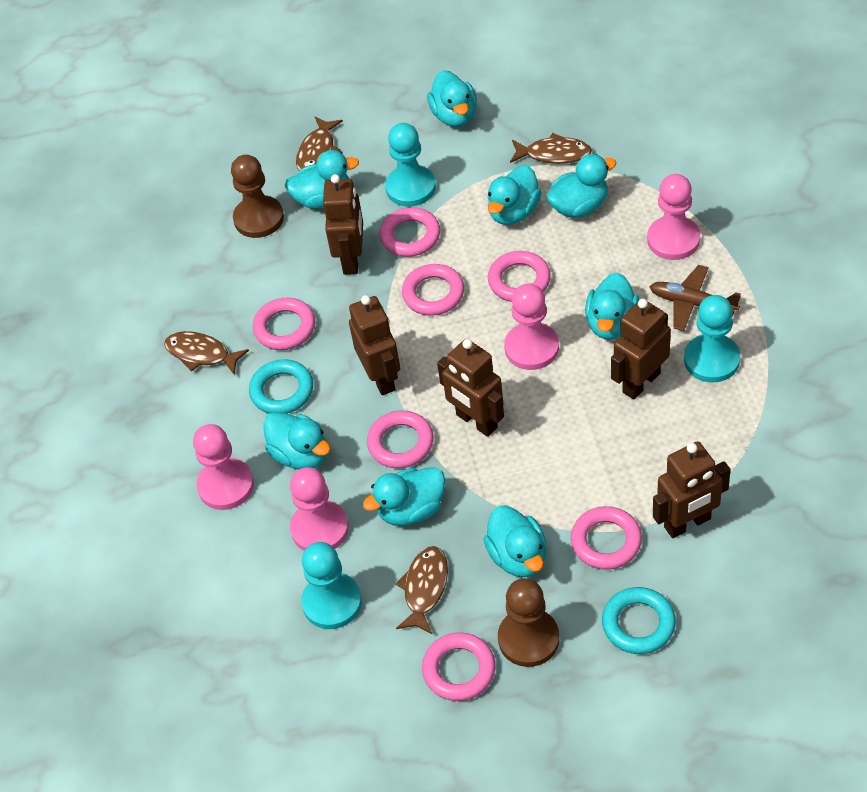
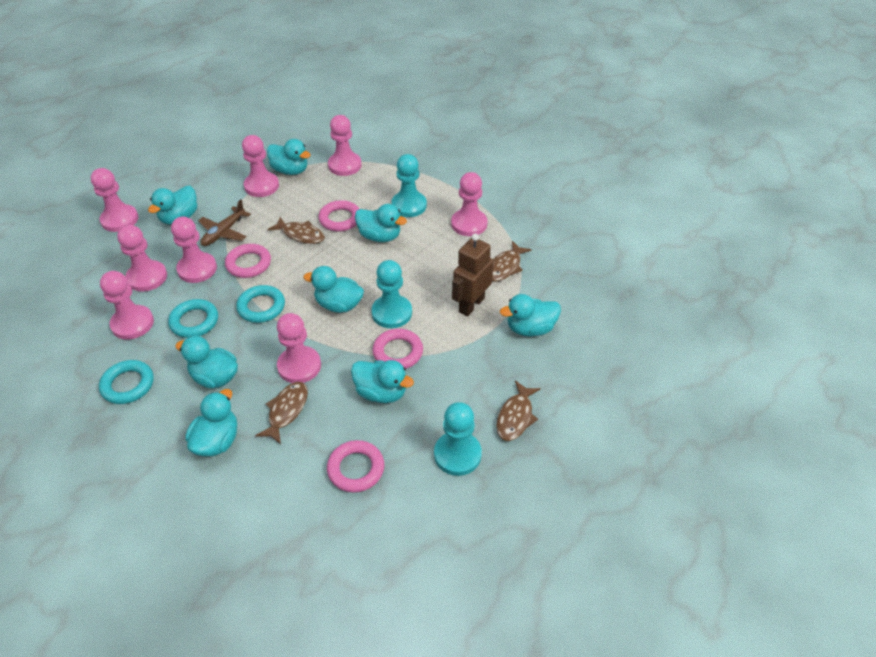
brown pawn: [231,155,284,238] [498,578,559,667] = 2 -> none = 0
brown robot: [323,174,363,275] [349,295,400,395] [437,339,504,437] [611,299,671,400] [653,441,731,538] = 5 -> [452,233,494,317] = 1
pink pawn: [193,424,254,510] [290,467,349,551] [504,284,559,370] [647,174,700,260] = 4 -> [91,168,139,232] [100,271,154,340] [117,225,167,292] [171,217,217,283] [242,135,279,197] [277,313,321,383] [328,115,362,176] [451,172,487,236] = 8
pink ring: [253,298,315,350] [367,410,434,468] [380,207,440,257] [402,264,464,316] [422,632,495,701] [488,251,551,302] [571,506,642,570] = 7 -> [225,244,271,278] [318,200,359,232] [327,440,384,493] [372,329,423,369] = 4
turquoise ring: [249,359,313,414] [602,587,676,654] = 2 -> [99,360,154,404] [168,299,218,338] [236,285,285,323] = 3

